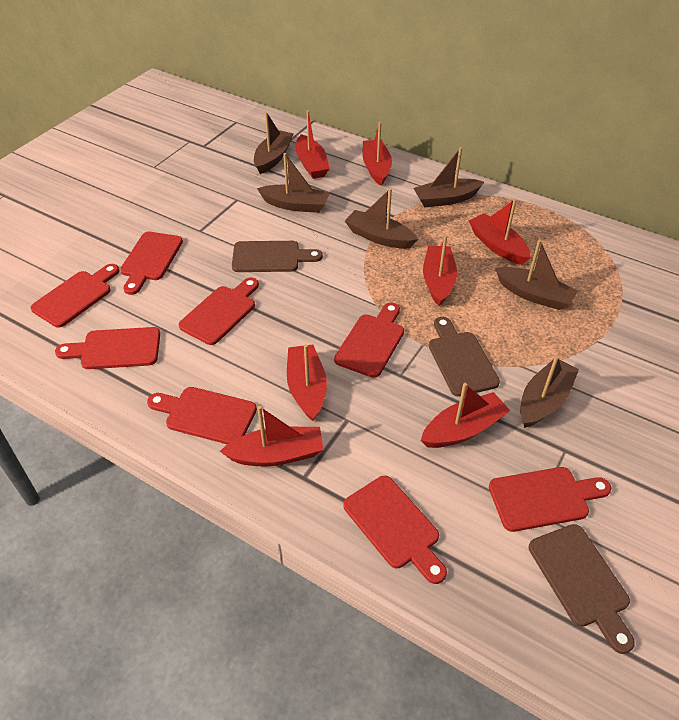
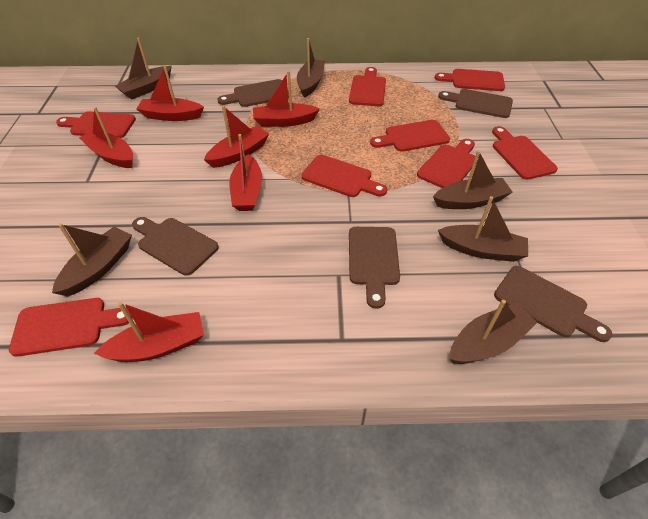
brown cutting board: [232,241,323,272] [429,317,500,397] [529,524,635,654] = 3 -> [132,217,219,276] [217,79,289,107] [349,227,400,309] [438,89,513,118] [494,266,612,342] = 5
red boat: [220,406,324,466] [287,344,327,421] [296,110,329,179] [362,122,392,186] [421,383,510,448] [423,235,457,306] [469,199,531,265] = 7 -> [79,107,133,168] [94,302,204,362] [136,66,204,121] [204,106,269,168] [229,134,262,211] [253,71,320,127] = 6

